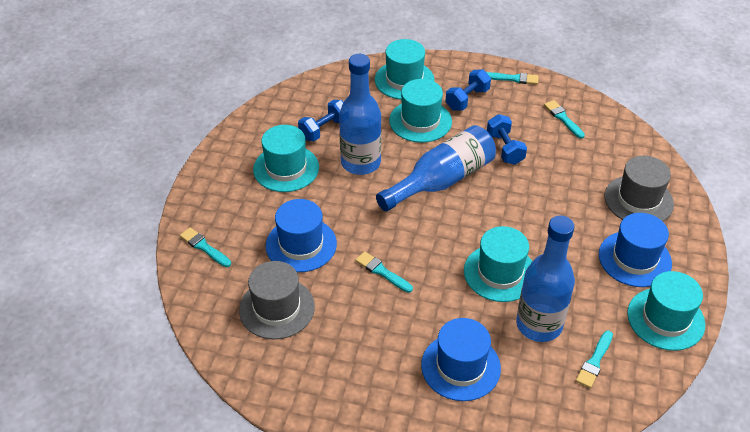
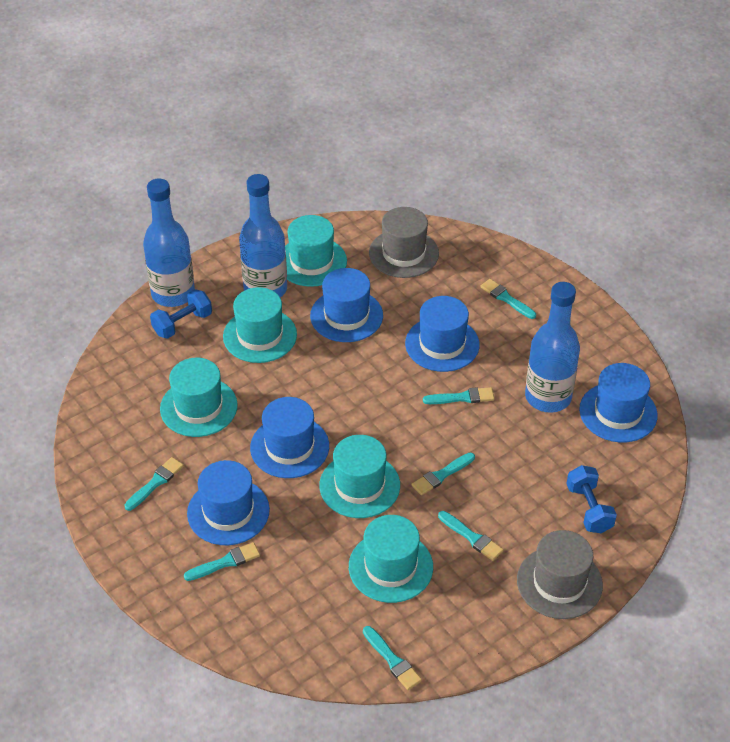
blue dumbbell: [298,100,343,141] [445,69,491,111] [487,114,527,165] = 3 -> [150,289,212,339] [566,465,617,533] = 2
blue hat: [266,199,337,272] [421,318,501,401] [599,213,672,287] = 3 -> [187,460,270,545] [250,397,329,478] [310,268,383,342] [405,296,480,372] [579,363,658,443] = 5
turquoise brush: [180,227,231,267] [355,251,413,293] [486,72,538,84] [544,100,585,139] [576,330,613,388] = 5 -> [125,457,184,511] [184,542,260,581] [363,626,422,690] [411,453,475,495] [423,387,494,404] [438,511,503,561] [480,279,536,319] = 7

